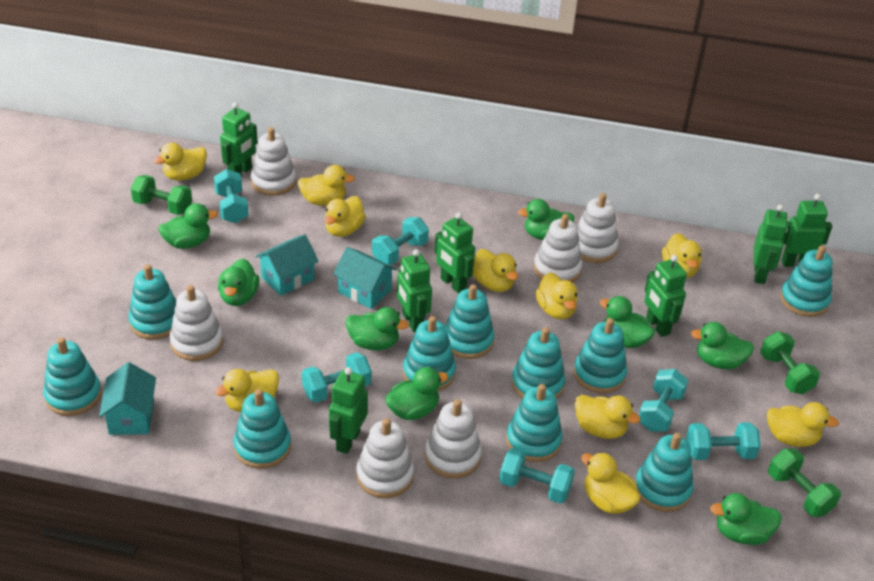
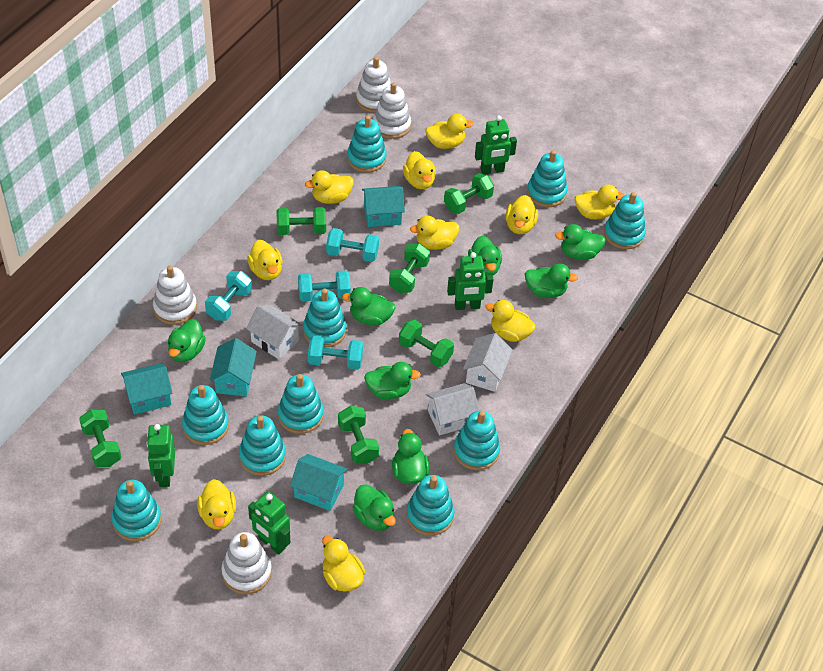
green dumbbell: [131,175,192,215] [760,331,820,394] [768,449,841,517] = 3 -> [79,409,122,467] [277,207,326,235] [338,406,379,464] [389,243,430,293] [399,320,454,367] [444,173,494,214] = 6
green robot: [220,102,258,176] [329,367,368,454] [397,249,432,332] [435,212,475,293] [645,255,687,337] [754,205,788,284] [781,194,832,267] = 7 -> [147,424,175,487] [248,491,290,555] [447,252,494,310] [475,115,517,175] = 4
turquoise dumbbell: [214,169,249,223] [302,352,372,403] [372,217,429,265] [499,448,575,504] [639,369,688,432] [686,422,761,460] = 6 -> [205,271,252,321] [298,270,351,302] [308,336,363,370] [326,228,379,262] = 4
turquoise house: [99,362,156,435] [256,234,318,296] [333,247,397,309] = 3 -> [121,363,173,415] [210,338,257,397] [290,454,348,511] [362,186,405,227] = 4
white house: none = 0 -> [246,305,303,360] [426,383,479,435] [463,333,513,392] = 3
white stacking toy: [169,285,223,361] [251,127,296,196] [356,418,414,498] [425,399,482,478] [534,214,582,283] [577,193,619,263] = 6 -> [153,265,197,325] [222,532,272,594] [356,57,391,113] [373,82,411,139] = 4

